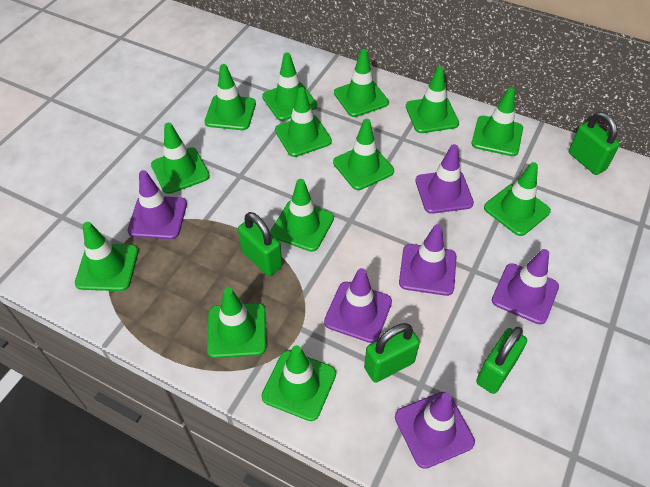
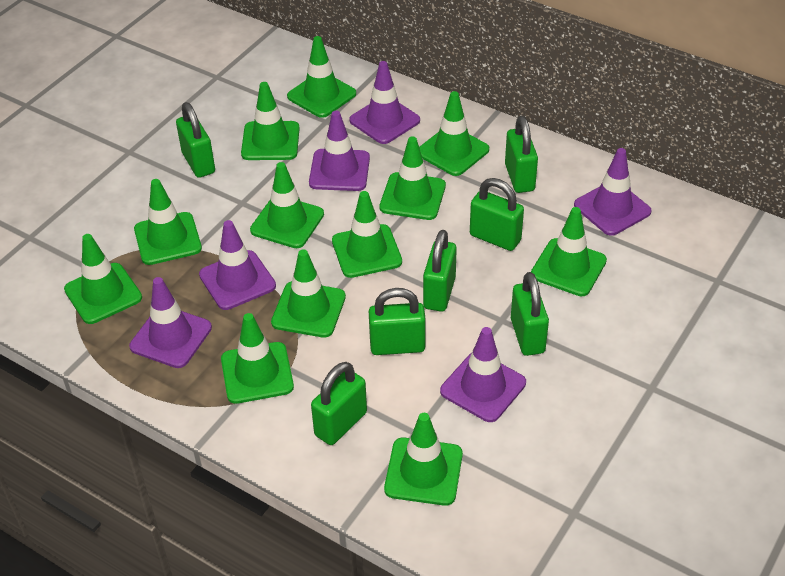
green padlock: [238,212,282,276] [364,323,420,383] [476,327,527,394] [569,112,620,175] = 4 -> [176,102,215,178] [311,362,367,445] [369,288,425,355] [423,230,457,312] [470,178,524,251] [505,116,538,193] [511,272,549,356] = 7
green traffic cone: [75,222,138,291] [151,123,210,194] [204,64,256,130] [207,288,266,358] [261,345,336,421] [262,52,317,121] [270,179,334,252] [275,87,332,157] [333,119,394,190] [334,49,389,117] [406,66,459,133] [471,88,523,156] [484,162,551,236] = 13 -> [64,234,142,324] [134,179,202,265] [221,313,294,404] [241,82,300,160] [250,162,324,248] [271,249,346,338] [287,36,356,118] [332,191,402,278] [380,136,446,220] [384,413,463,506] [419,91,489,176] [531,207,607,296] = 12

